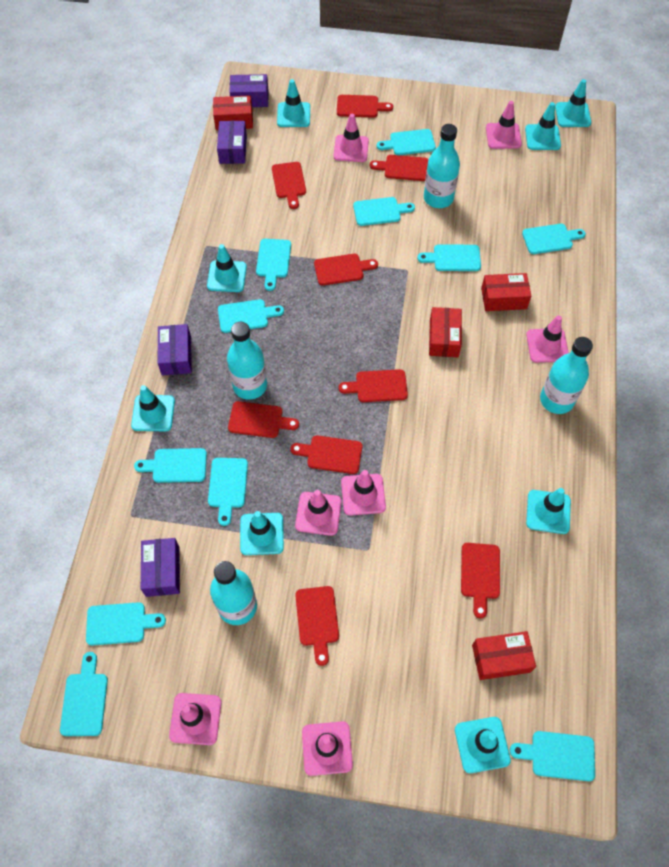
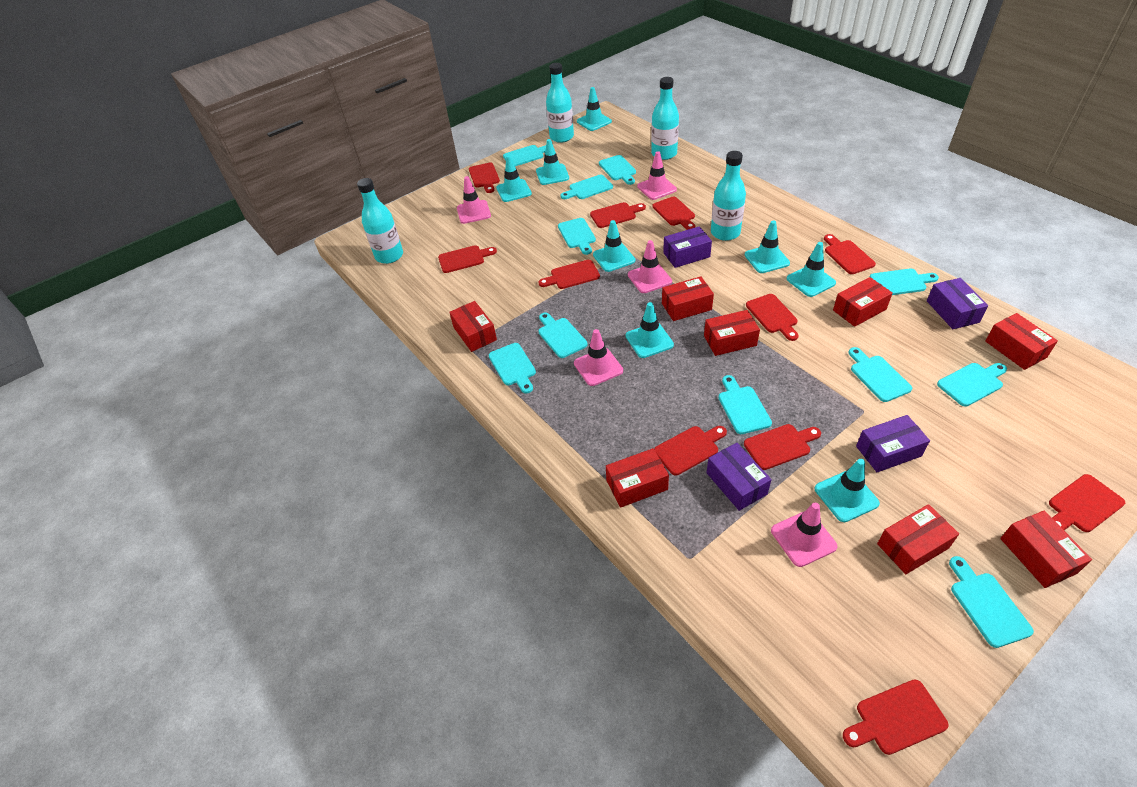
pink traffic cone: [169,693,221,745] [295,490,342,536] [302,721,353,776] [334,114,369,162] [341,470,386,515] [486,101,522,149] [526,315,569,363] = 7 -> [457,176,491,224] [574,329,623,386] [628,240,672,293] [637,151,677,200] [771,503,837,567] = 5
red box: [213,95,253,130] [429,307,462,357] [472,631,536,680] [481,273,531,311] = 4 -> [449,301,497,352] [606,448,669,508] [662,277,714,321] [704,310,760,356] [833,277,893,327] [877,504,959,574] [985,313,1058,370] [1000,511,1092,588] = 8
red cutting board: [228,401,299,438] [272,162,306,209] [290,435,362,474] [295,586,339,666] [314,254,378,286] [337,95,393,118] [338,369,408,402] [370,155,429,181] [461,543,500,619] = 9 -> [438,245,497,273] [469,163,500,193] [538,260,600,289] [590,202,646,228] [653,197,695,230] [654,426,727,476] [744,424,821,470] [746,294,799,341] [824,234,876,274] [843,679,949,755] [1049,474,1125,532] = 11

